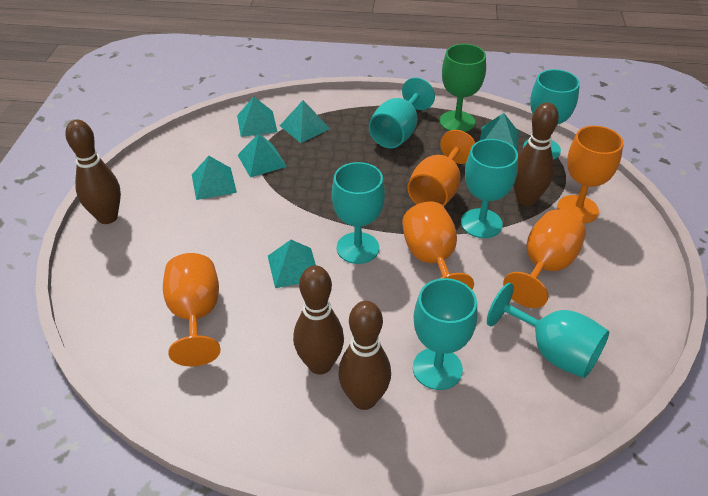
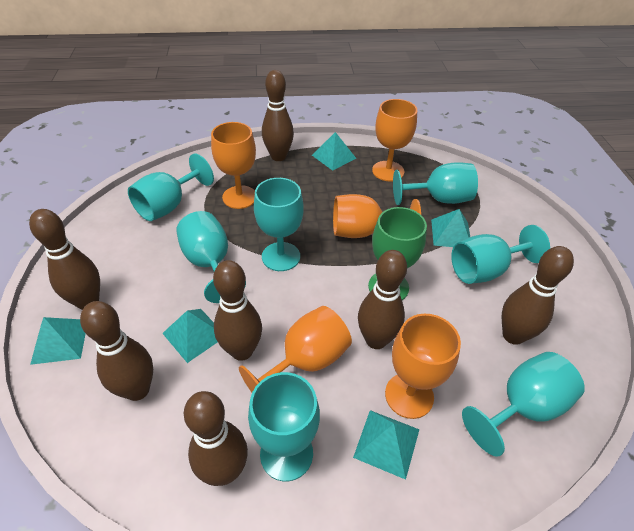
brown bowling pin: [65,120,121,224] [293,265,344,375] [338,301,391,410] [513,102,559,206] = 4 -> [29,209,100,310] [80,301,153,401] [184,391,248,486] [213,260,262,361] [262,70,294,161] [358,250,407,349] [502,246,574,345] = 7
turquoise goblet: [332,162,385,264] [369,77,435,148] [413,278,477,390] [461,139,518,238] [487,283,609,378] [523,69,580,160] = 6 -> [128,154,214,221] [176,211,246,303] [248,372,320,481] [254,178,304,271] [393,162,478,205] [451,225,550,284] [462,352,585,457] = 7
turquoise pyramid: [192,156,237,200] [237,97,277,137] [238,133,287,177] [268,240,316,288] [280,100,330,143] [480,113,519,150] = 6 -> [30,317,86,365] [162,309,218,363] [312,132,356,171] [353,410,420,480] [431,209,470,247] = 5

